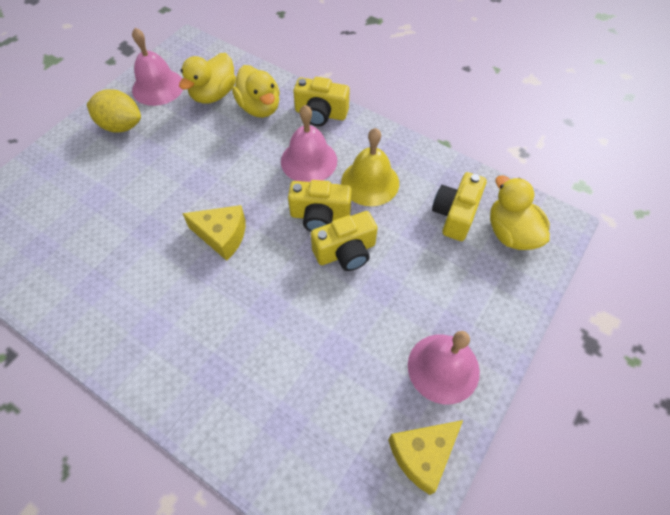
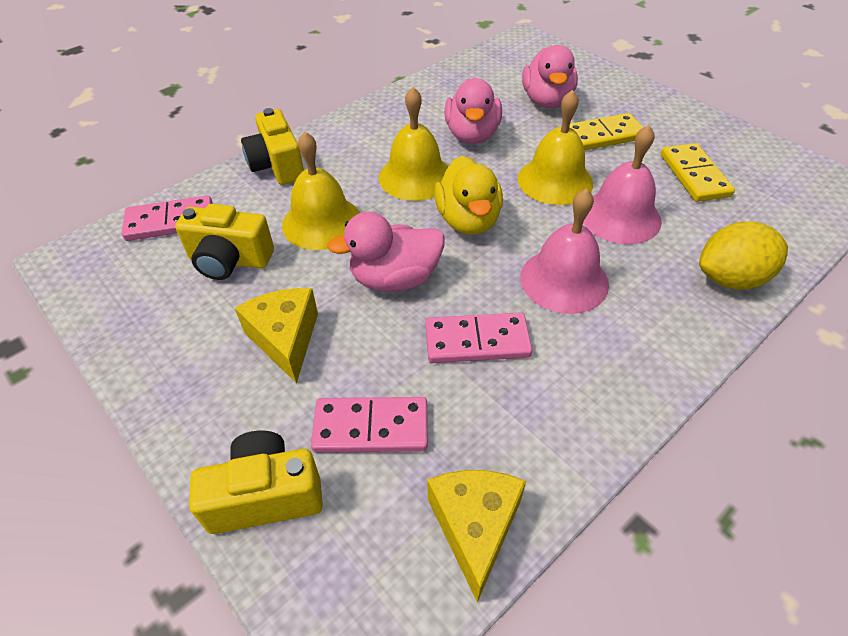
pink bell: [132,28,183,106] [281,105,337,182] [408,331,480,404] = 3 -> [520,188,609,314] [583,125,662,244] = 2
pink domino: none = 0 -> [122,195,212,241] [311,397,428,453] [425,312,532,363] = 3
pink duck: none = 0 -> [327,212,445,292] [444,78,502,144] [522,45,578,108] = 3
yellow bell: [341,128,399,206] = 1 -> [282,132,360,250] [379,87,448,201] [517,90,593,205] = 3
yellow camera: [288,180,352,232] [293,77,350,126] [311,211,378,271] [432,172,487,241] = 4 -> [175,204,274,280] [189,431,323,534] [241,108,304,185] = 3
yellow domino: none = 0 -> [569,113,644,150] [661,143,735,202] = 2
yellow duck: [179,53,236,104] [232,65,280,118] [490,175,550,250] = 3 -> [434,156,503,235] = 1

